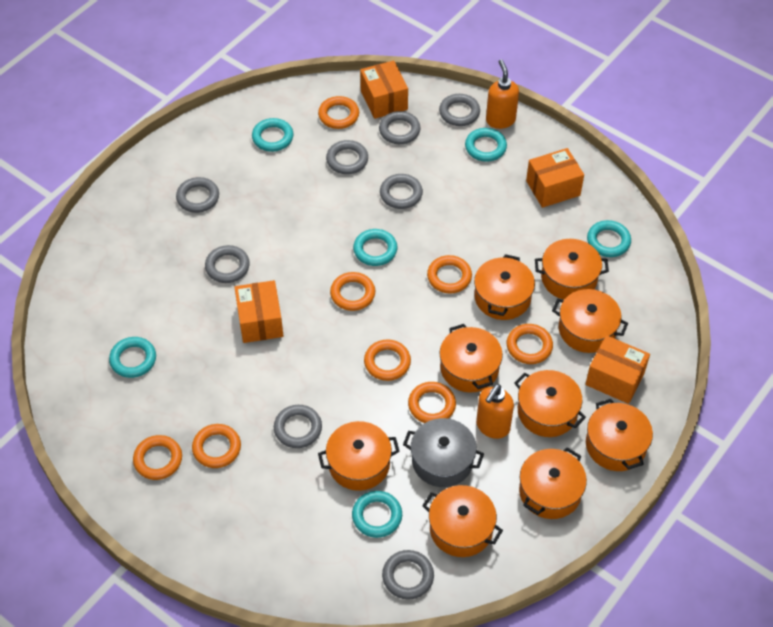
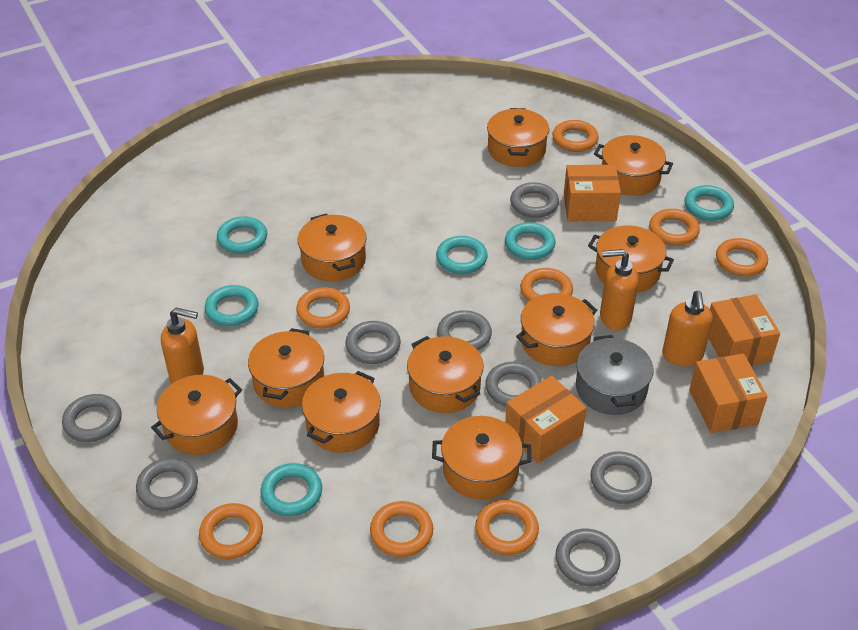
orange pot: [318,421,400,491] [422,485,503,557] [440,324,503,393] [474,254,535,320] [514,370,586,437] [519,447,587,519] [535,239,609,299] [552,289,628,353] [586,399,653,471] = 9 -> [151,375,242,455] [248,328,324,408] [298,213,367,281] [302,371,381,453] [407,336,484,413] [432,416,531,500] [487,108,549,167] [516,293,597,366] [588,225,674,293] [594,135,673,196] = 10
orange soap dispenser: [476,384,514,439] [486,59,519,129] = 2 -> [161,308,204,384] [600,249,638,331] [662,291,713,367] = 3

